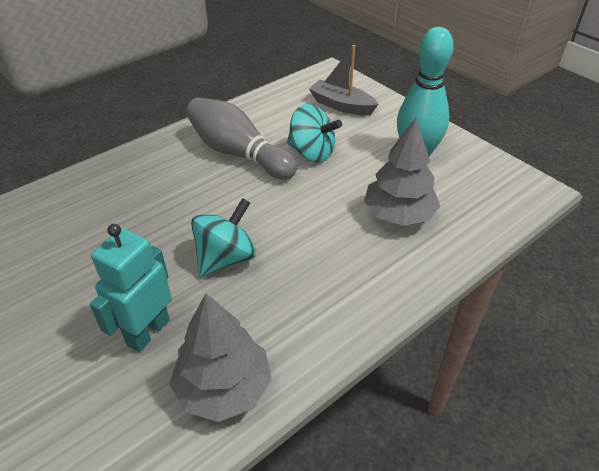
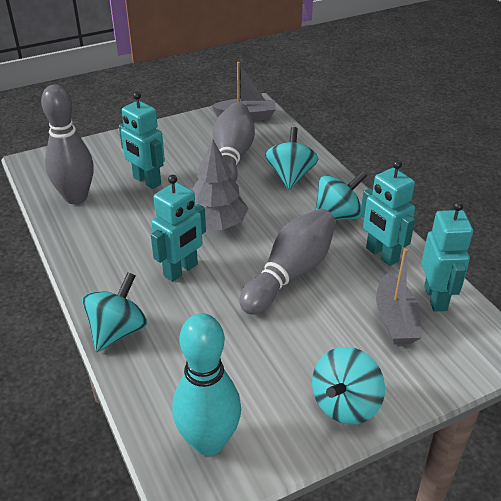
grey boat: [309,45,379,115] = 1 -> [211,62,276,121] [376,248,422,344] = 2
grey bowling pin: [186,98,297,180] = 1 -> [41,84,94,204] [213,102,255,182] [239,208,336,315] = 3
grey tree: [169,294,272,422] [364,118,440,226] = 2 -> [191,140,249,230] = 1
turquoise robot: [90,224,172,352] = 1 -> [119,92,165,189] [151,175,206,282] [360,160,415,266] [422,201,473,312] = 4
turquoise spinning top: [191,198,256,277] [287,104,342,162] = 2 -> [82,272,147,352] [265,127,318,190] [312,347,385,425] [315,171,367,220] = 4

